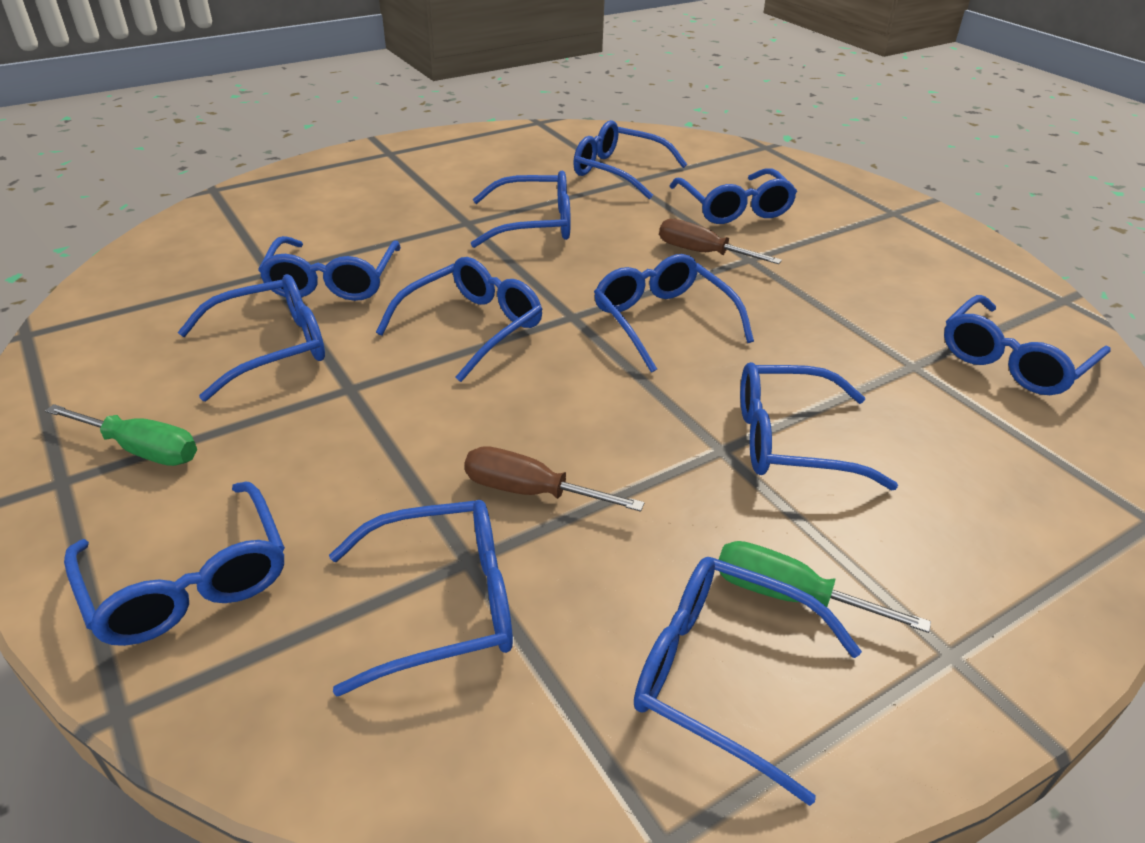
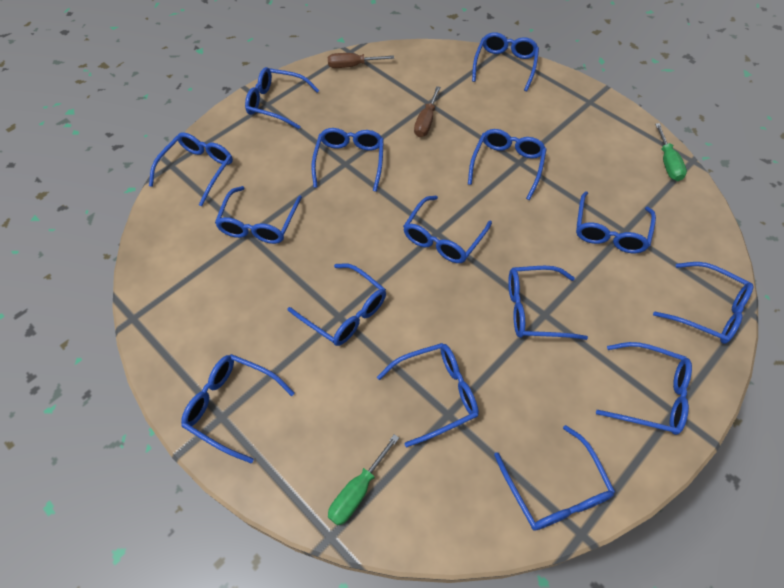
blue glasses: [64,482,285,646] [178,274,325,401] [258,236,401,301] [329,500,513,697] [376,257,543,382] [471,171,571,248] [573,120,687,199] [594,254,754,373] [634,557,862,806] [670,168,797,224] [740,362,898,490] [944,295,1111,395] = 12 -> [149,132,233,206] [181,354,295,463] [215,186,302,244] [245,67,320,129] [288,263,386,346] [311,128,384,192] [377,343,479,448] [403,196,492,263] [468,129,547,200] [472,32,539,92] [494,425,615,531] [508,266,588,340] [576,191,656,253] [596,342,692,435] [653,262,753,344] = 15

